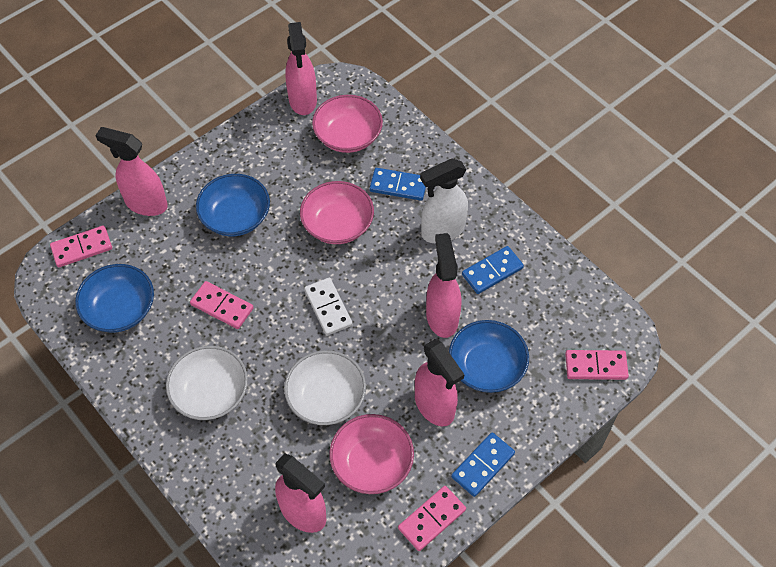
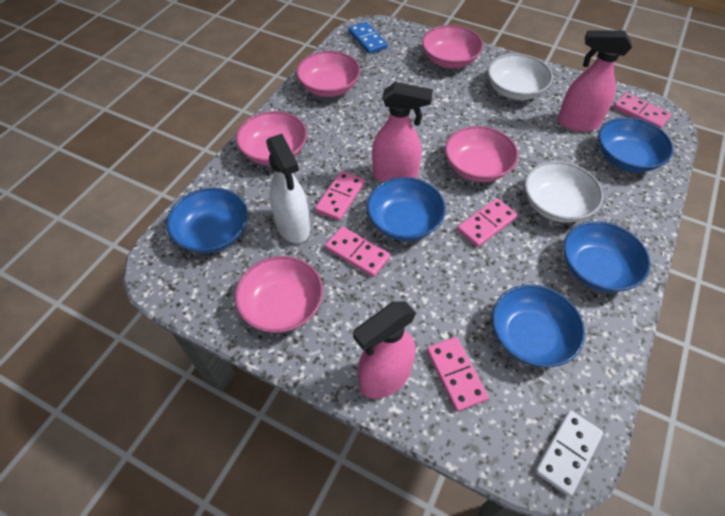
blue bowl: [75,264,154,332] [196,174,270,236] [449,320,529,393] = 3 -> [166,188,248,253] [367,177,446,241] [492,284,585,368] [563,221,650,292] [598,117,673,172] = 5
blue domino: [370,168,426,201] [451,432,515,497] [462,246,524,294] = 3 -> [348,22,388,54] = 1
pink bowl: [300,181,374,244] [312,95,383,153] [329,414,414,494] = 3 -> [235,256,323,333] [236,111,307,165] [296,51,360,97] [422,25,483,68] [445,126,518,182] = 5
pink domino: [50,225,112,267] [190,281,254,329] [398,486,466,551] [565,350,629,380] = 4 -> [315,171,365,221] [325,226,390,277] [427,337,489,412] [457,198,518,247] [613,93,672,129] = 5
pink spray bottle: [95,127,168,216] [275,453,326,533] [285,22,317,115] [415,339,464,426] [426,233,461,338] = 5 -> [353,301,416,399] [372,82,433,183] [557,30,632,132] = 3

